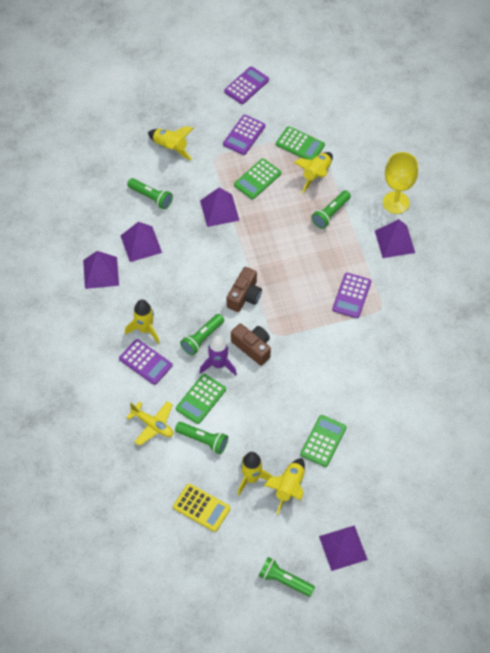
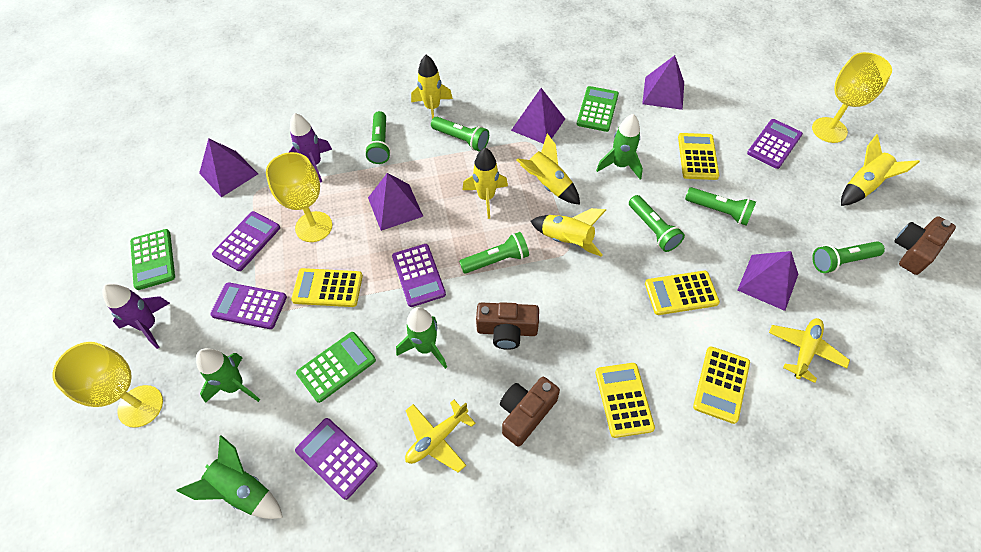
brown camera: [227,267,262,312] [231,323,271,366] = 2 -> [476,302,539,350] [500,377,560,447] [894,216,956,275] = 3
green calculator: [176,374,226,424] [234,158,281,199] [276,126,325,160] [300,415,347,467] = 4 -> [130,229,175,290] [296,332,376,403] [577,86,619,132] = 3
green flashlight: [127,178,173,210] [175,422,228,454] [180,314,224,356] [259,557,315,597] [311,190,351,229] = 5 -> [365,111,391,164] [431,117,489,152] [459,232,529,274] [629,195,685,252] [685,187,756,226] [812,241,885,273] = 6
green rocket: none = 0 -> [176,435,283,519] [196,348,260,403] [396,307,447,369] [596,114,643,179] = 4
purple calculator: [119,339,172,385] [223,115,265,155] [224,66,269,104] [332,273,371,318] = 4 -> [210,282,287,329] [212,211,280,271] [295,418,378,500] [392,244,446,307] [747,119,803,169] = 5
purple rocket: [199,335,237,376] = 1 -> [102,284,170,349] [289,113,332,183] = 2
yellow calculator: [173,484,231,532] = 1 -> [291,268,363,307] [595,363,655,438] [645,271,720,315] [678,133,719,180] [693,347,750,424] = 5
yellow goblet: [383,152,418,214] = 1 -> [53,342,163,428] [266,152,332,242] [812,52,892,143] = 3
yellow plane: [126,401,173,446] = 1 -> [405,400,475,473] [769,318,850,383] = 2

